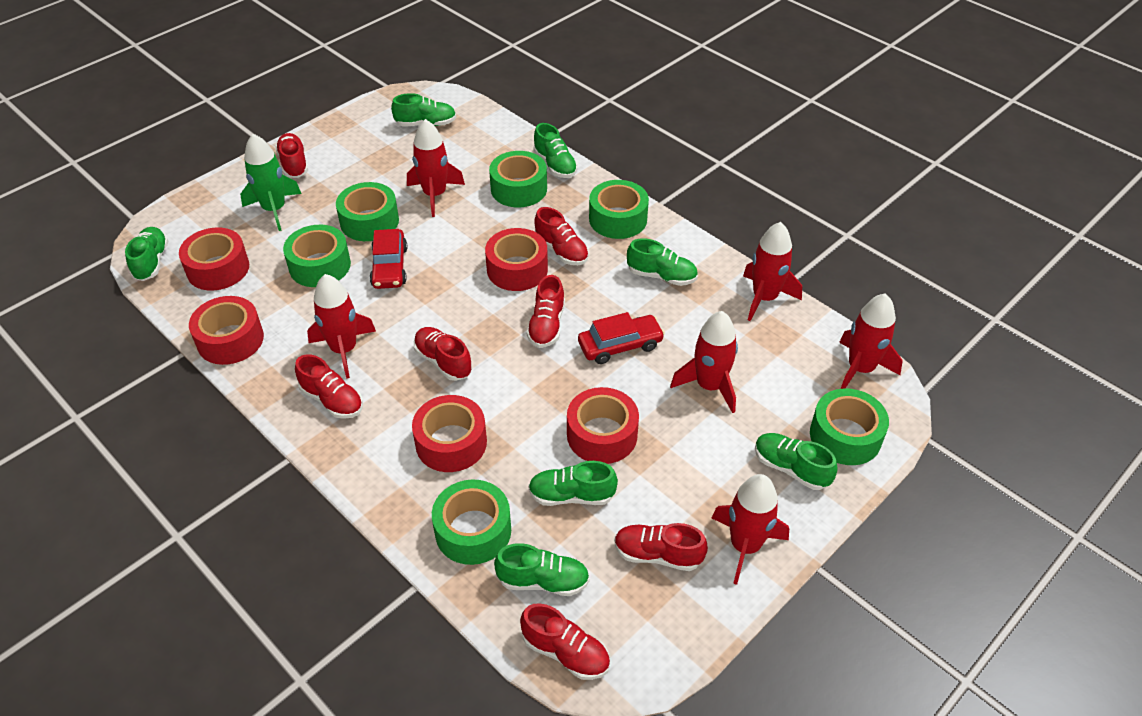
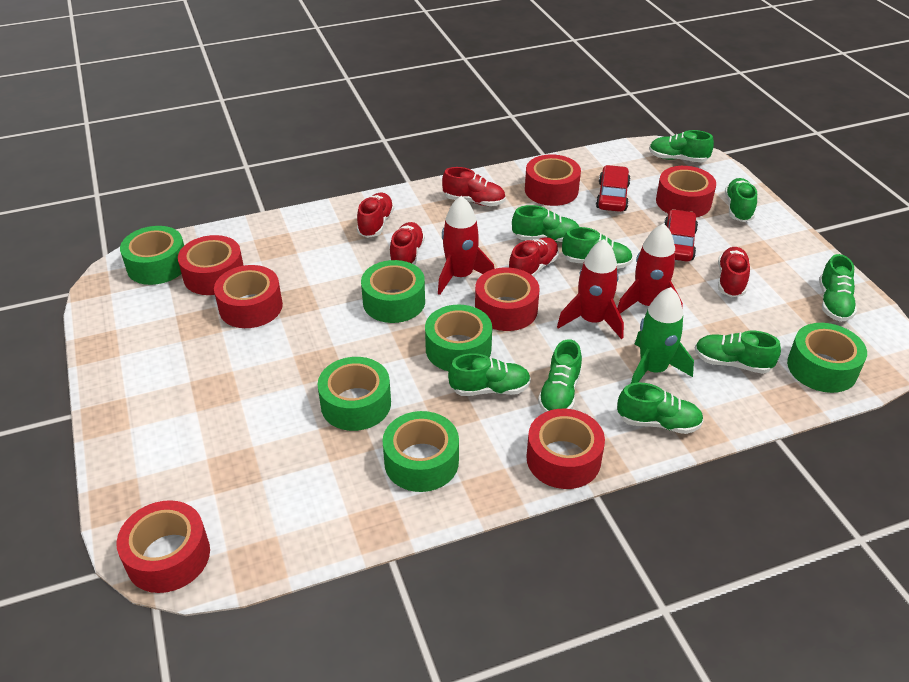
green shoe: [125,227,169,281] [391,93,456,127] [494,543,590,596] [528,461,618,506] [533,123,578,178] [627,238,698,286] [755,433,838,490] = 7 -> [448,353,531,396] [512,205,579,242] [538,339,582,413] [562,227,633,269] [617,383,704,434] [649,130,714,162] [695,331,781,374] [725,178,757,222] [819,254,857,322] = 9
red rocket: [307,274,376,379] [407,119,465,217] [670,311,738,413] [712,474,789,585] [743,222,802,321] [839,293,902,389] = 6 -> [438,196,494,295] [557,239,624,339] [617,223,683,313] = 3
red shoe: [275,133,308,178] [295,354,363,419] [414,327,472,381] [520,603,610,680] [527,275,565,348] [534,207,589,265] [614,523,708,571] = 7 -> [357,193,394,238] [390,222,425,265] [442,167,506,206] [509,237,559,277] [718,247,750,297] = 5
red tape: [179,227,249,291] [189,296,264,365] [412,395,487,472] [485,228,548,291] [567,387,639,464] = 5 -> [117,500,210,593] [178,235,244,295] [214,265,283,328] [475,267,540,331] [525,154,581,206] [526,409,605,489] [656,166,716,217] = 7

